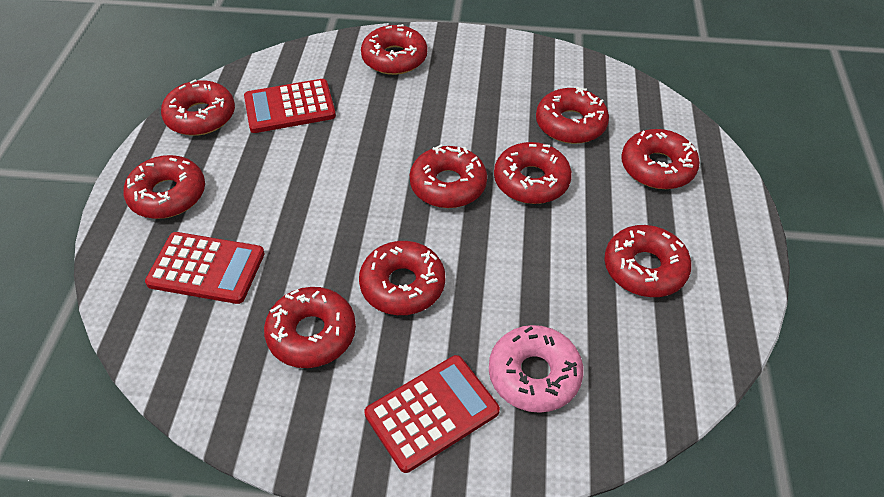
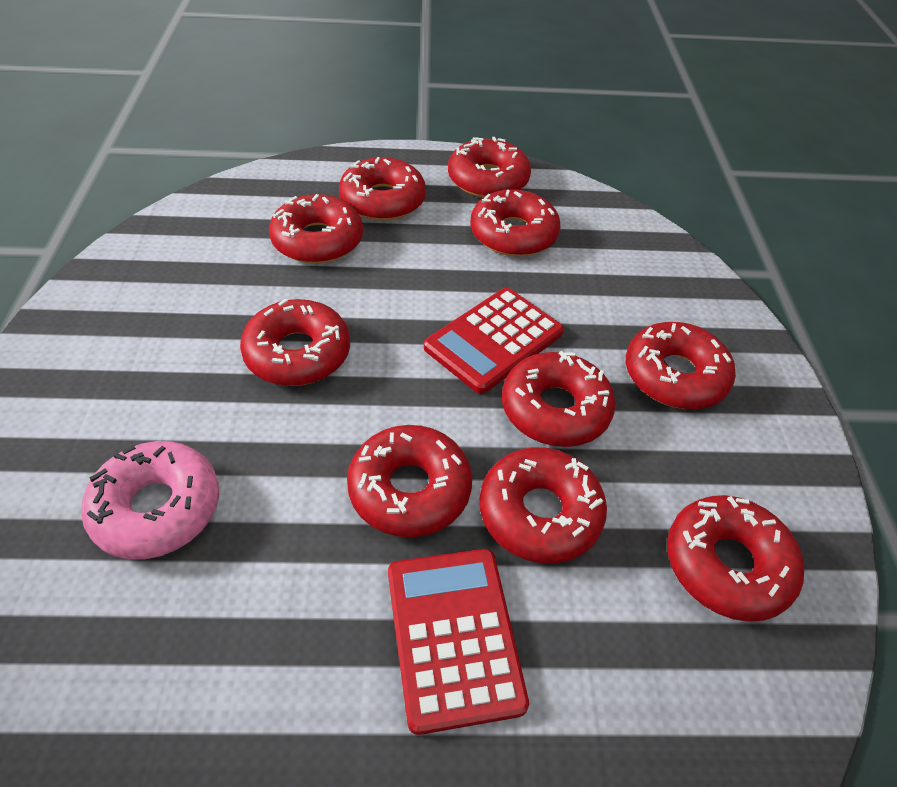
red calculator: [145,232,265,304] [244,79,336,133] [364,355,500,473] = 3 -> [388,549,529,735] [424,288,564,394] = 2

